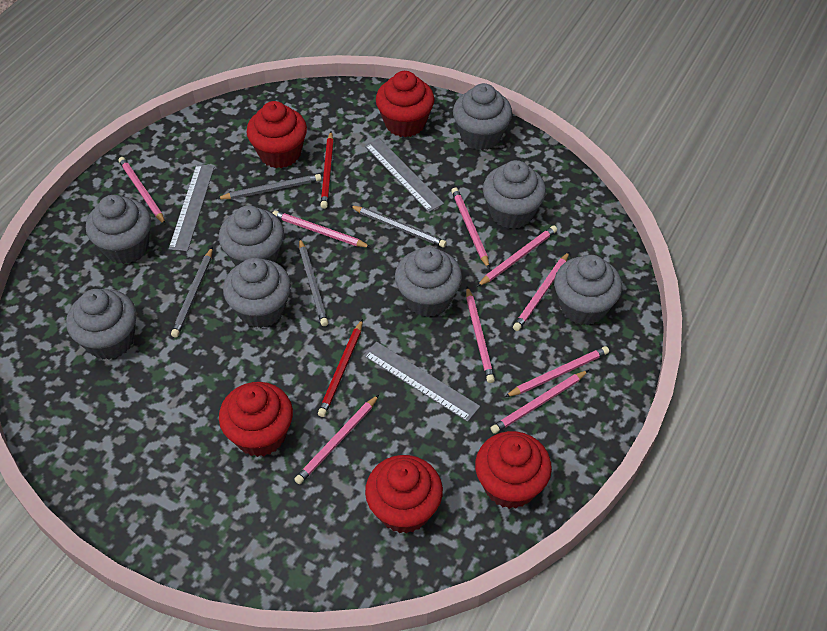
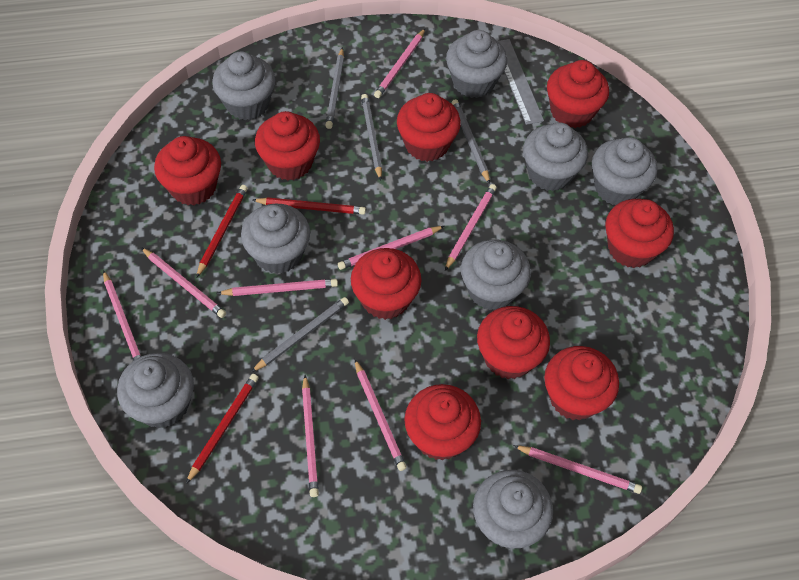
grey ruler: [169,164,215,251] [364,138,444,212] [364,341,480,422] = 3 -> [498,39,544,125] = 1
red cupcake: [219,382,293,457] [246,101,307,168] [365,455,443,534] [376,71,434,137] [475,431,552,509] = 5 -> [154,136,221,205] [255,111,320,181] [351,248,422,320] [397,93,461,162] [404,384,481,461] [477,306,550,379] [544,346,619,421] [547,60,609,128] [605,199,674,268] = 9
red pencil: [318,319,363,417] [320,131,334,209] = 2 -> [186,374,259,484] [196,185,248,278] [253,197,366,215] = 3

